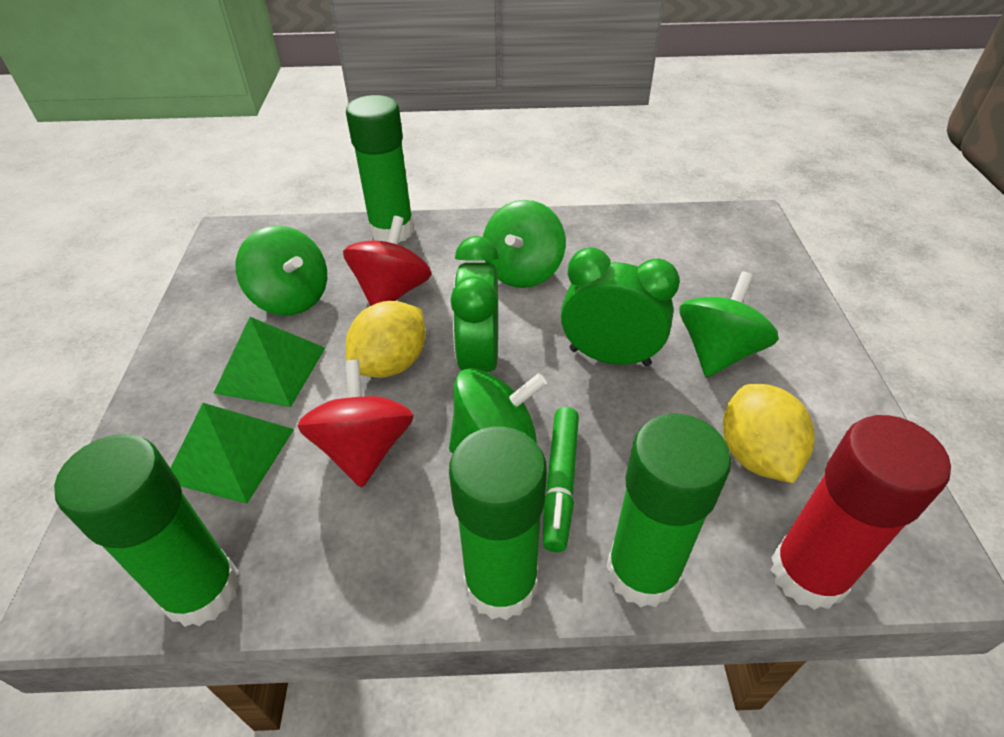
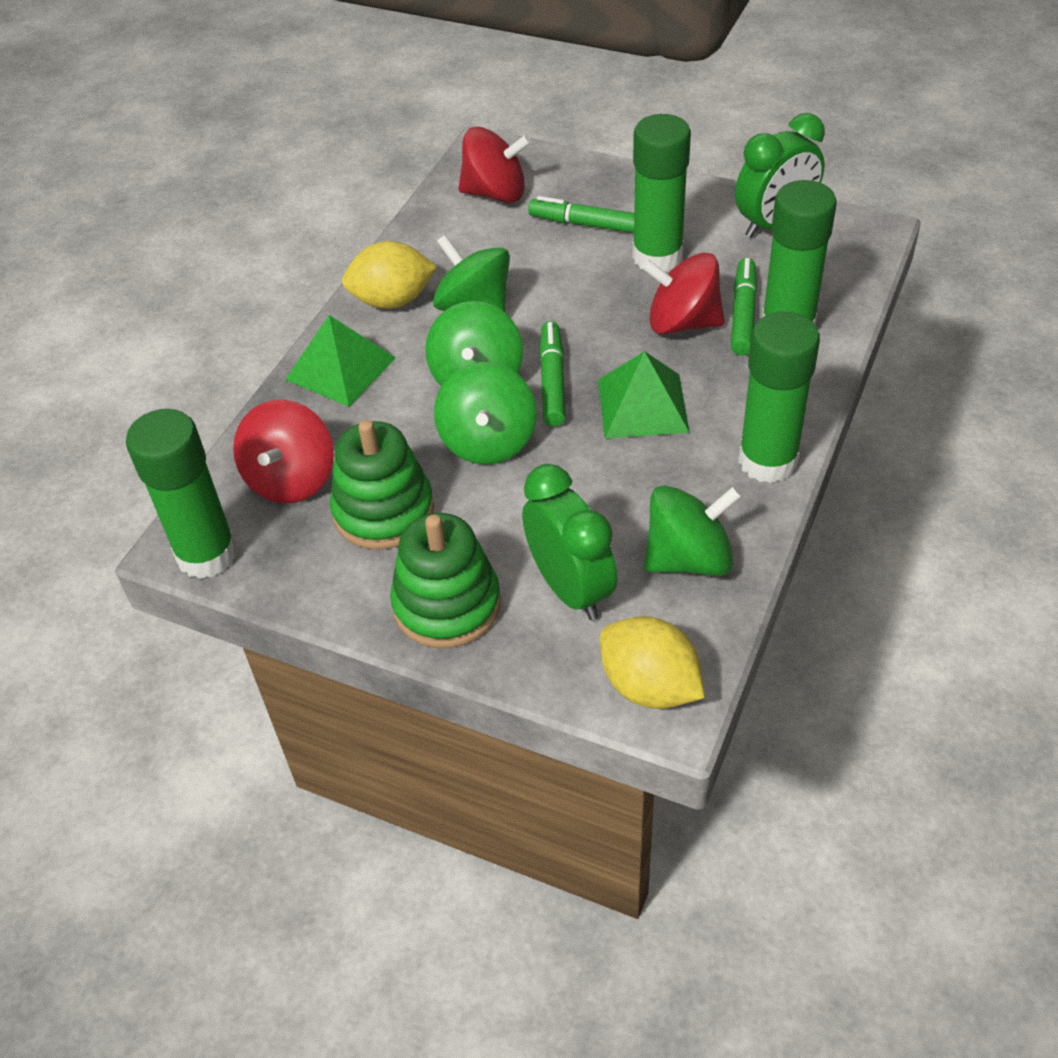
green marker: [543,407,579,552] = 1 -> [528,196,634,233] [539,321,566,427] [731,258,757,355] = 3
green stacking toy: none = 0 -> [330,420,434,549] [390,513,501,648] = 2
red glue stick: [770,415,951,610] = 1 -> none = 0
red spinning top: [297,360,414,487] [343,216,432,306] = 2 -> [233,400,334,503] [458,127,531,203] [641,253,725,335] = 3

